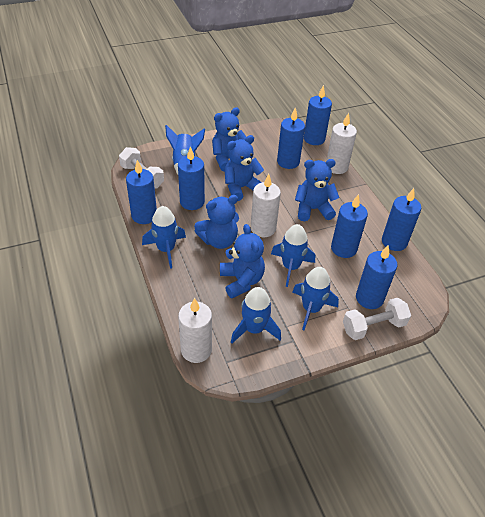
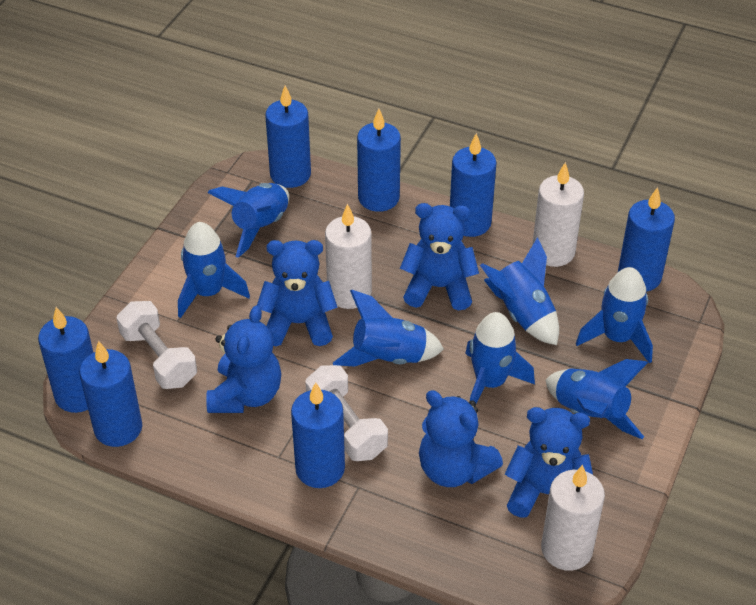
blue rocket: [142,206,186,269] [165,125,205,175] [231,287,281,343] [271,224,315,287] [293,267,339,330] = 5 -> [178,222,250,318] [208,183,289,258] [333,290,444,367] [465,312,535,403] [480,237,559,345] [546,359,648,439] [576,267,653,364] = 7

